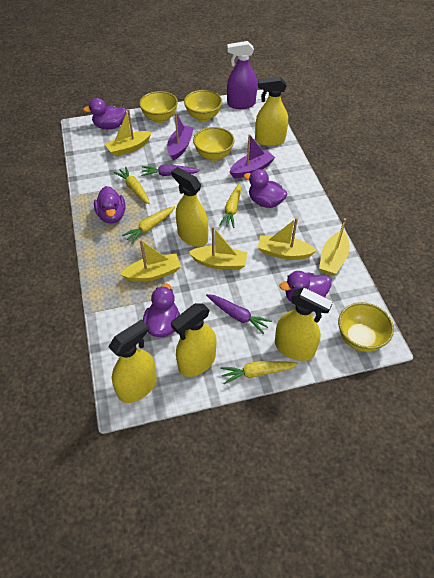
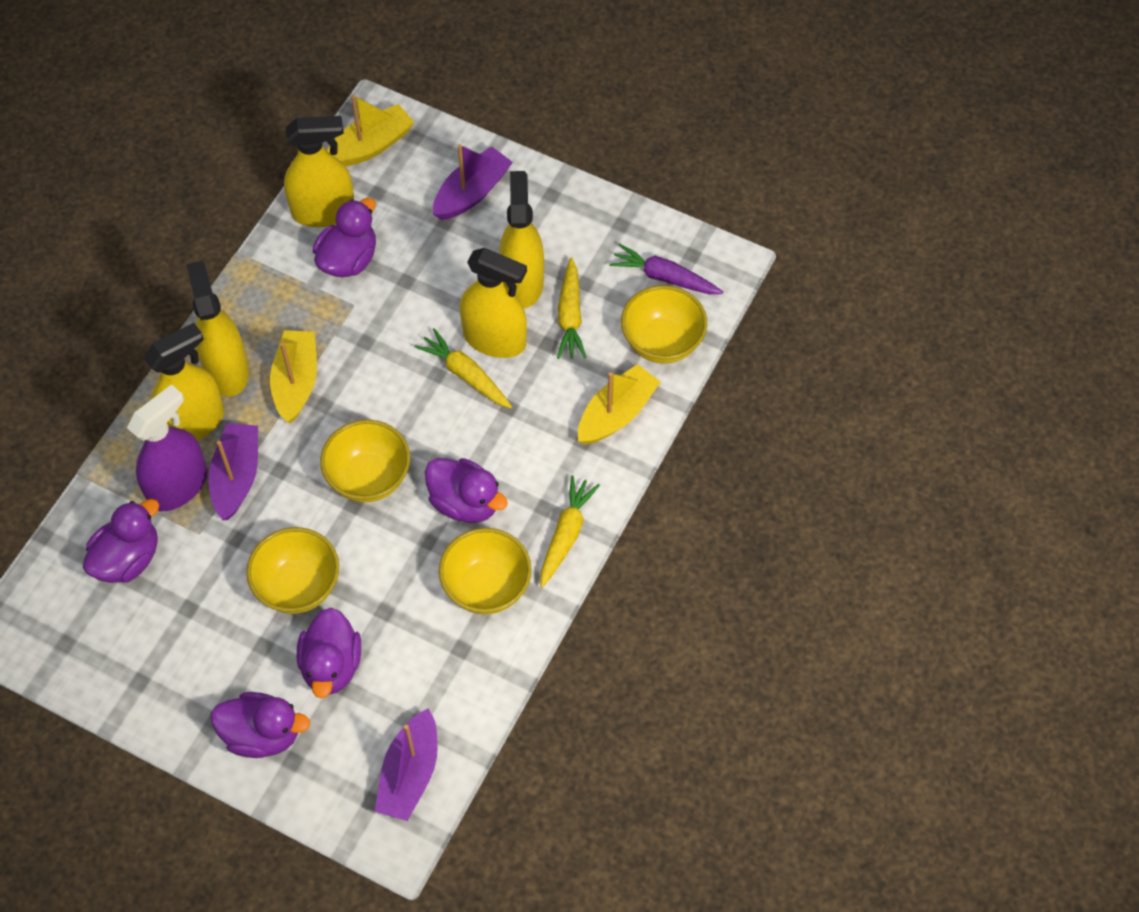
purple boat: [167,113,194,160] [230,134,275,178] = 2 -> [208,423,258,520] [374,708,438,821] [433,144,513,220] = 3
purple carrot: [141,165,200,176] [206,294,272,334] = 2 -> [609,243,723,294] = 1
yellow boat: [105,109,151,157] [120,240,181,282] [189,226,248,270] [258,218,317,260] [319,218,349,276] = 5 -> [270,330,317,423] [327,95,415,167] [578,364,661,445] = 3
yellow carrot: [114,167,150,204] [122,206,175,244] [219,183,241,228] [220,361,298,384] = 4 -> [415,328,512,409] [540,476,600,588] [557,257,586,359] = 3

